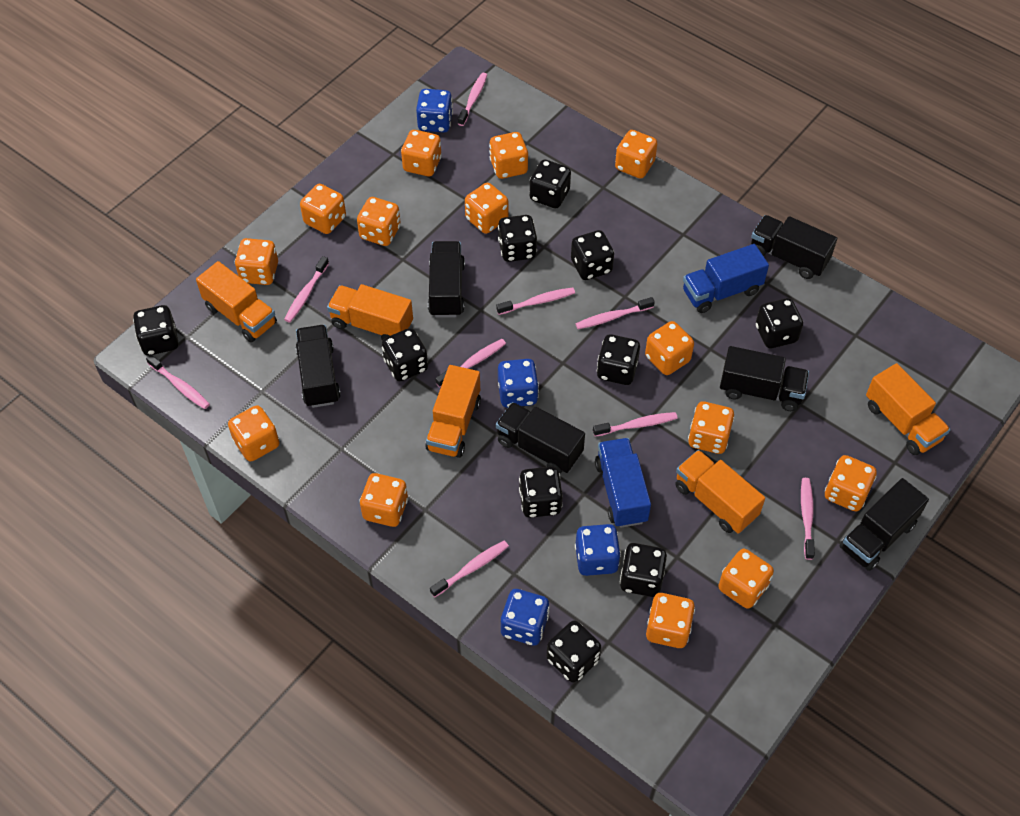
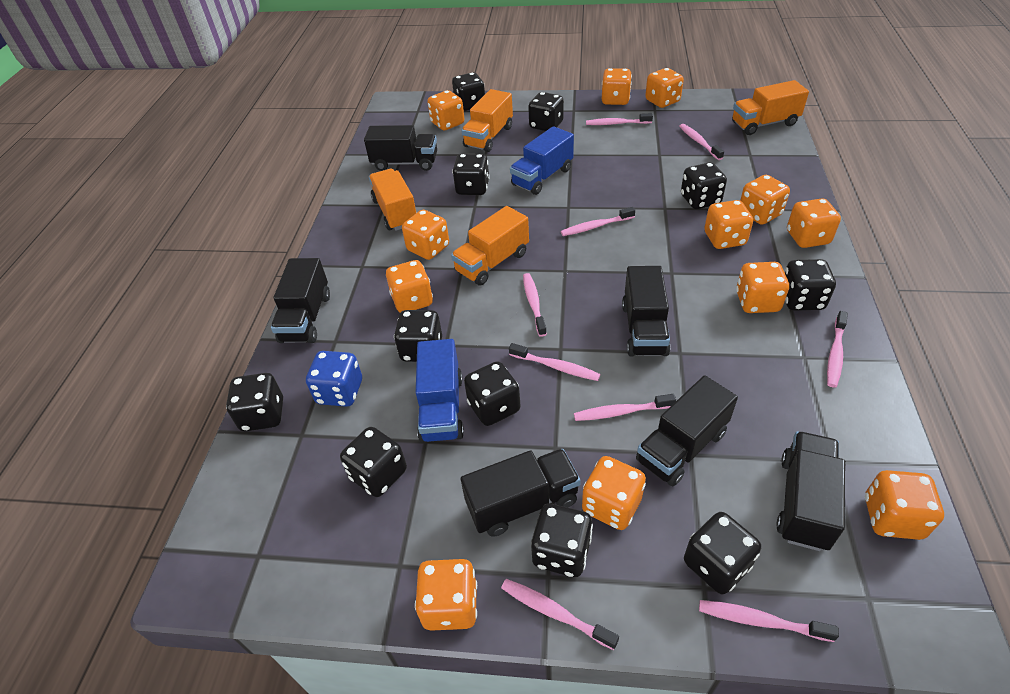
black dice: [133,305,179,355] [382,328,428,381] [498,215,537,262] [519,467,563,518] [530,160,571,208] [547,621,601,683] [571,230,614,280] [597,334,640,385] [620,543,667,597] [756,298,803,348] = 10 -> [226,373,283,431] [340,427,407,497] [394,310,442,362] [452,72,485,111] [452,154,490,195] [464,361,520,426] [528,92,564,131] [531,504,593,577] [681,162,727,209] [684,512,761,594] [785,259,836,310] = 11
blue dice: [416,89,453,133] [498,359,539,408] [501,589,550,645] [575,524,621,576] = 4 -> [306,351,362,407] = 1
orange dice: [228,405,280,461] [235,238,278,285] [300,184,346,234] [357,197,401,246] [360,473,408,527] [401,130,442,176] [465,183,509,234] [489,132,528,179] [615,130,657,178] [645,321,694,375] [646,593,695,648] [688,401,735,454] [718,549,774,609] [825,455,877,511] = 14 -> [386,260,433,313] [402,210,449,260] [415,559,477,631] [427,90,464,130] [582,456,646,530] [602,68,632,105] [645,68,684,108] [704,200,753,249] [736,262,789,313] [740,175,790,225] [787,198,841,248] [865,470,944,540] = 12
orange truck: [196,261,277,343] [327,284,413,341] [425,365,481,458] [675,450,765,534] [866,363,950,455] = 5 -> [369,169,417,231] [451,206,529,286] [461,89,513,152] [732,80,809,135] = 4

